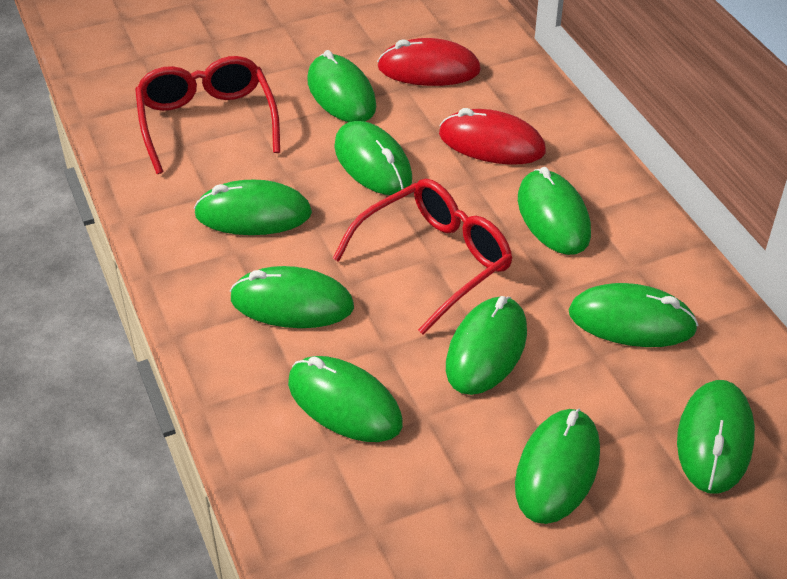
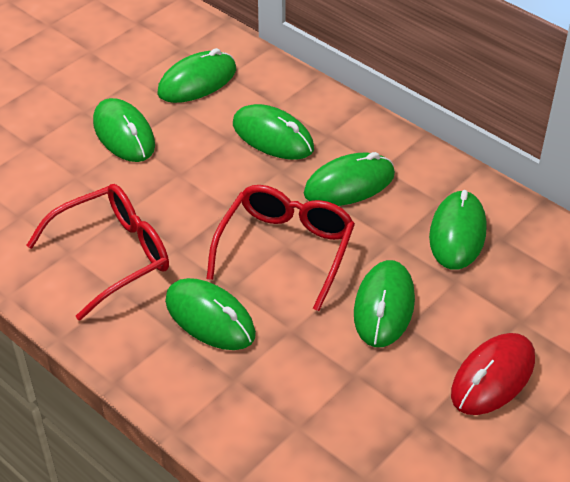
green mouse: [194,180,312,235] [230,266,354,328] [288,356,403,442] [307,50,377,122] [334,121,412,195] [446,296,527,395] [515,409,600,524] [518,167,591,255] [569,283,698,347] [677,380,755,494] = 10 -> [93,98,155,162] [157,48,236,103] [165,278,256,350] [233,104,314,160] [304,152,395,206] [354,260,415,347] [429,190,487,270] = 7
red mouse: [377,38,481,86] [439,108,546,165] = 2 -> [451,333,535,415] = 1

